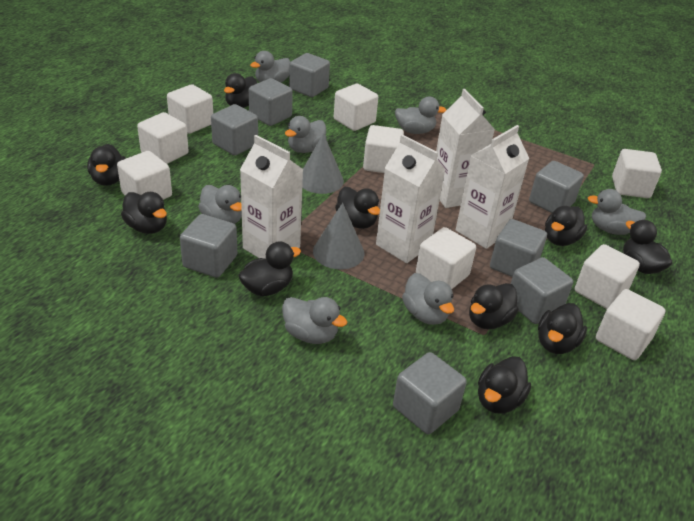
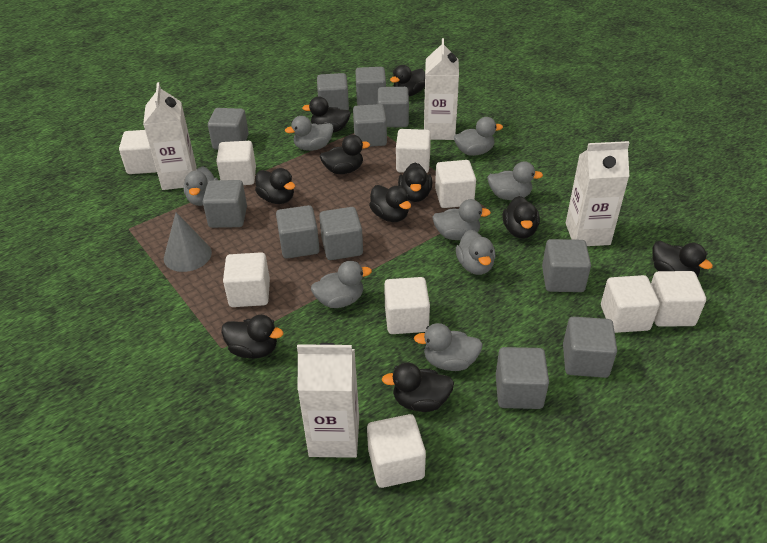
grey cone: [302,133,344,194] [313,203,365,269] = 2 -> [164,212,212,272] = 1
grey cube: [180,214,237,278] [211,104,258,156] [249,78,293,126] [289,53,330,97] [393,352,467,434] [490,219,547,277] [511,257,573,324] [529,161,584,213] = 8 -> [203,180,247,228] [208,108,249,150] [276,205,320,259] [317,73,349,110] [319,207,363,260] [353,104,387,147] [355,67,386,105] [378,87,409,127] [496,347,549,409] [542,239,591,292] [563,317,617,378] = 11
grey duck: [198,185,242,224] [250,51,290,83] [282,297,347,344] [285,116,327,153] [395,97,446,134] [402,273,454,325] [588,189,646,235] = 7 -> [183,166,218,206] [285,116,333,151] [311,261,372,308] [414,323,483,371] [432,199,491,240] [454,117,503,156] [456,230,495,275] [487,161,543,200] = 8

